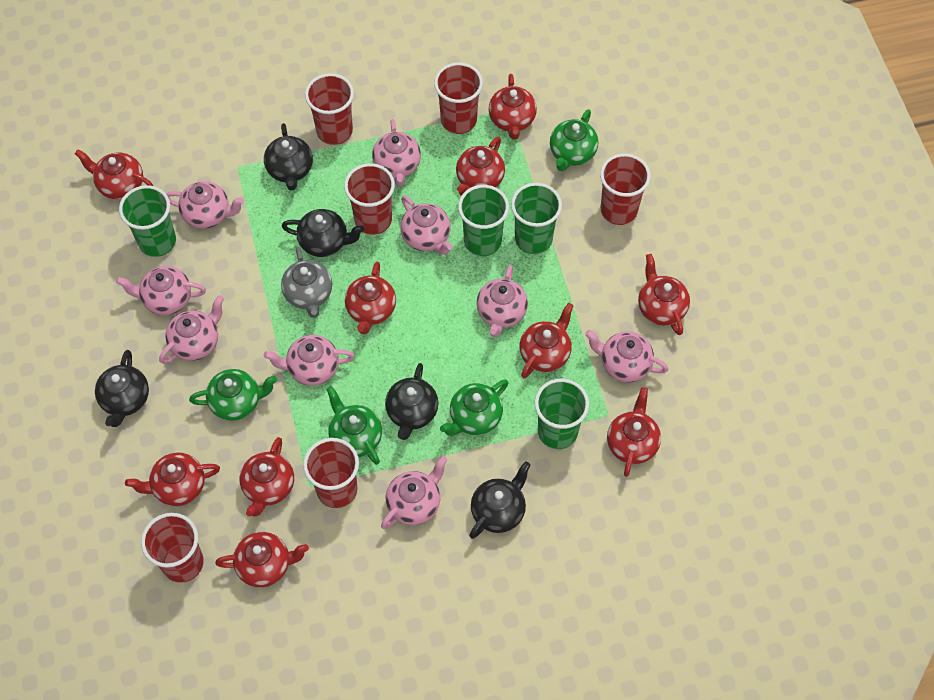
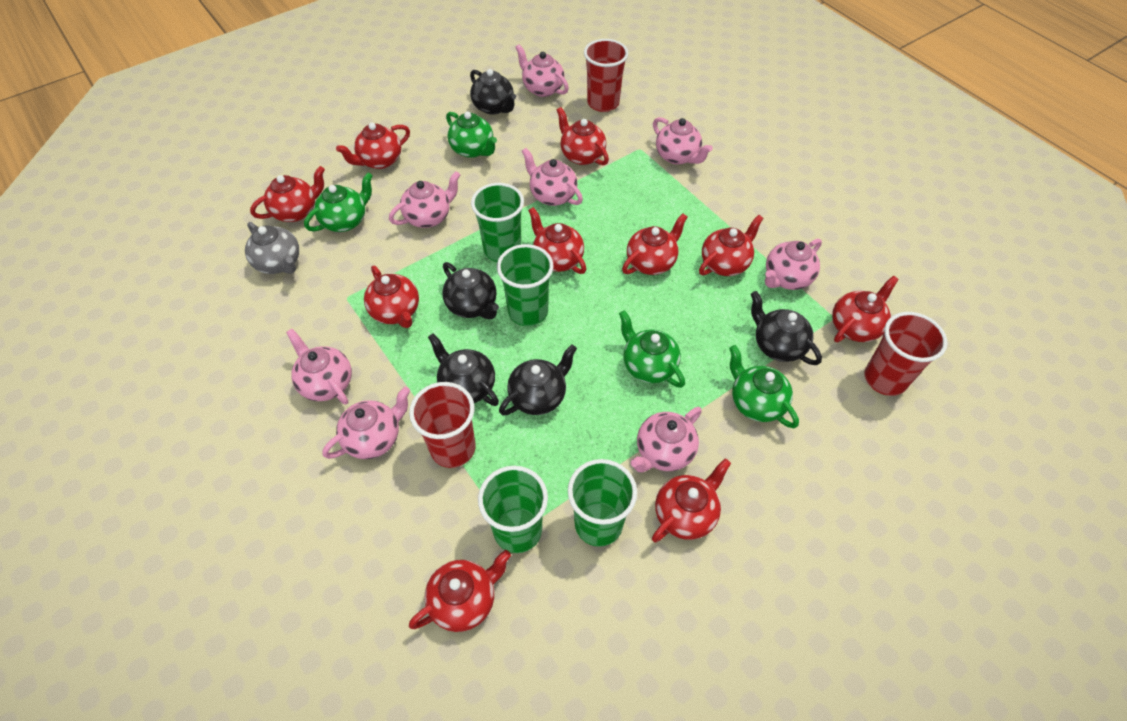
pink teapot: [116,266,206,315] [159,295,224,364] [166,181,244,229] [264,335,355,386] [372,119,421,186] [381,456,447,529] [400,195,453,255] [476,265,528,337] [585,330,668,382] = 9 -> [286,329,352,405] [323,387,410,459] [389,171,460,228] [515,44,569,97] [522,148,583,206] [631,407,702,472] [653,117,713,165] [765,239,822,290] = 8
red cup: [141,513,204,583] [303,438,359,508] [305,73,354,145] [344,163,395,235] [434,62,483,134] [600,153,651,225] = 6 -> [409,382,475,468] [584,39,628,112] [864,312,948,396] = 3

